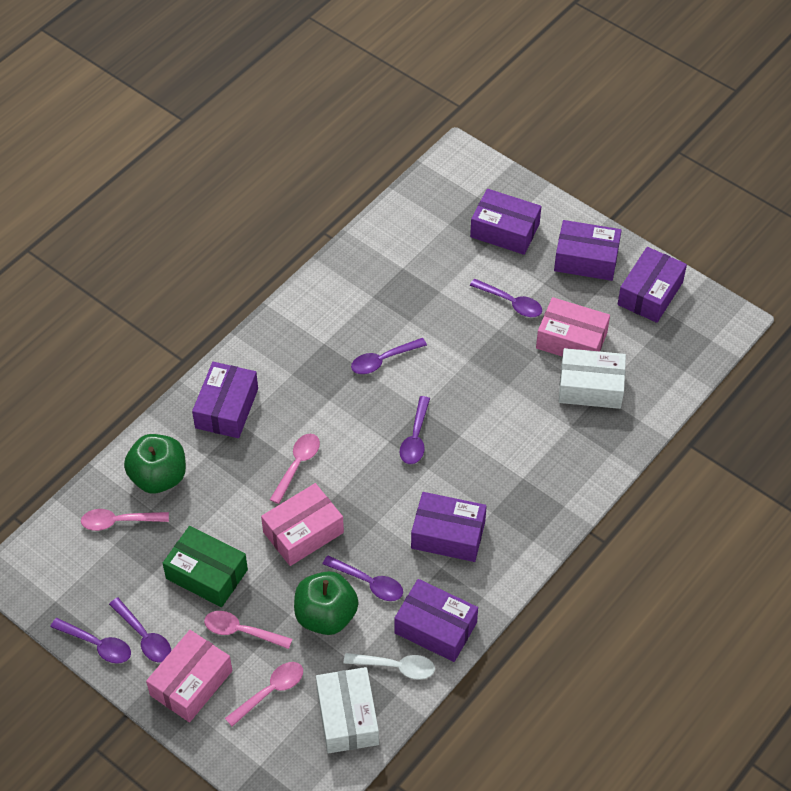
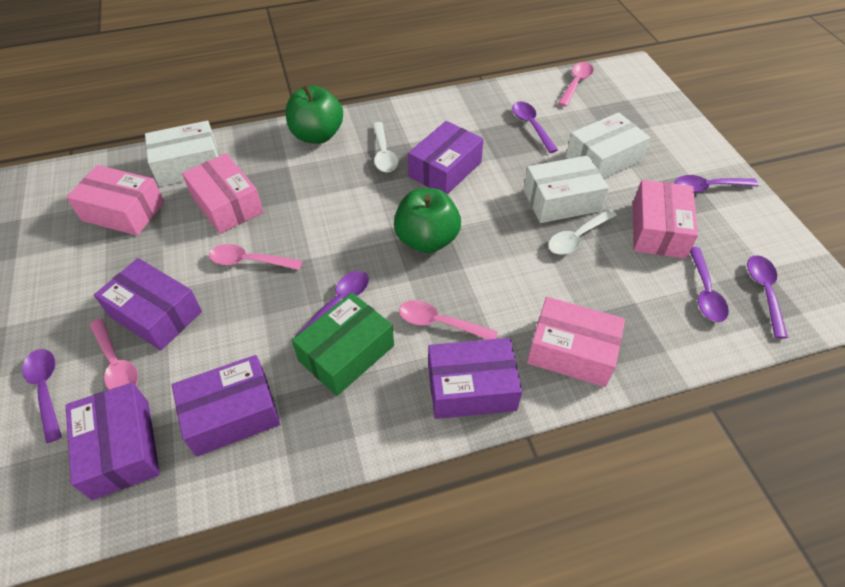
pink box: [146,630,232,722] [261,483,344,566] [536,297,610,357] = 3 -> [66,165,165,236] [182,153,264,234] [527,297,625,387] [633,180,698,258] = 4
purple box: [192,362,258,438] [394,579,478,662] [411,492,487,562] [470,189,541,255] [554,220,622,281] [618,247,687,323] = 6 -> [66,382,160,500] [94,258,202,350] [172,355,280,457] [408,121,484,194] [428,338,522,419] = 5
white box: [316,667,379,753] [559,348,626,409] = 2 -> [145,121,219,186] [523,155,609,223] [566,113,650,179] = 3
white spoon: [343,653,435,680] = 1 -> [373,122,398,172] [548,209,617,254] = 2

